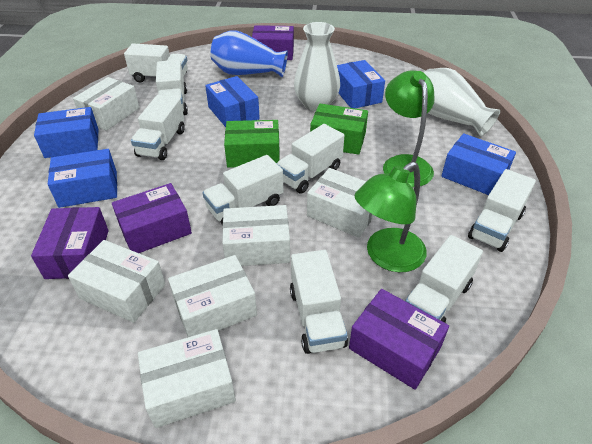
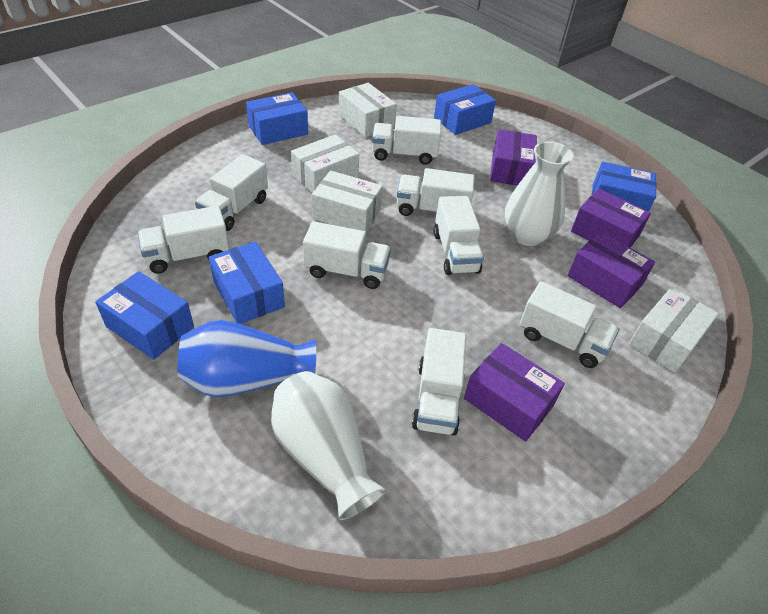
green box: [224,120,280,168] [310,104,368,155] = 2 -> none = 0
green lamp: [354,162,427,272] [383,70,435,187] = 2 -> none = 0
white box: [68,240,166,323] [73,77,140,131] [138,329,236,428] [168,255,257,337] [222,205,290,266] [307,168,375,238] = 6 -> [291,134,359,193] [312,170,383,233] [339,83,397,137] [629,287,719,373] = 4

